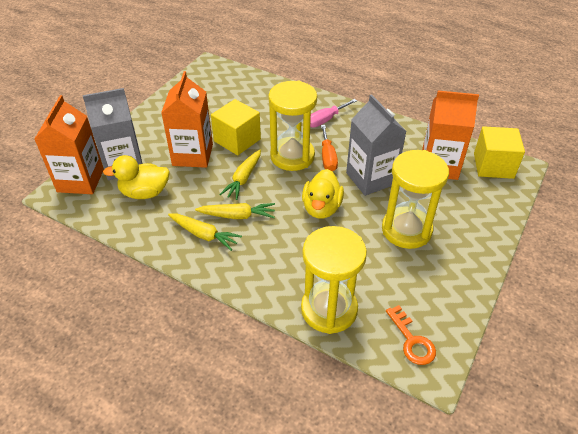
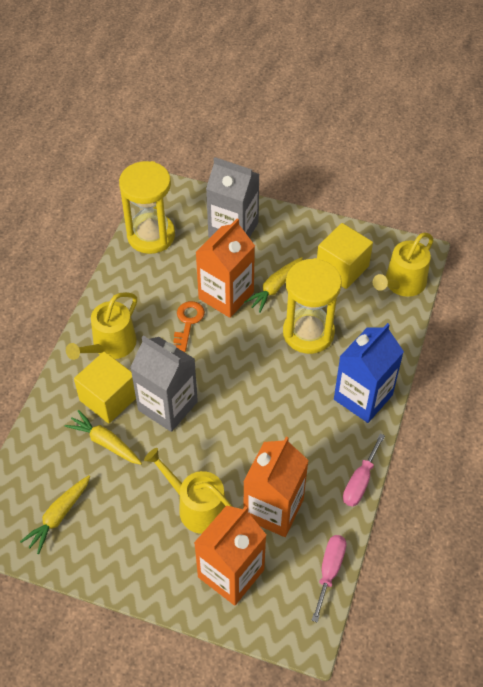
blue carton: none = 0 -> [334,323,404,423] = 1
orange screwdriver: [321,125,338,171] = 1 -> none = 0
pink screwdriver: [310,99,357,128] = 1 -> [311,535,346,623] [343,433,385,507] = 2
yellow duck: [103,155,170,199] [302,169,344,219] = 2 -> none = 0
yellow hourglass: [268,81,317,171] [301,226,367,334] [382,150,449,249] = 3 -> [119,161,175,254] [283,258,342,354] = 2
yellow watering can: none = 0 -> [66,292,137,360] [144,448,232,534] [373,233,434,297] = 3

